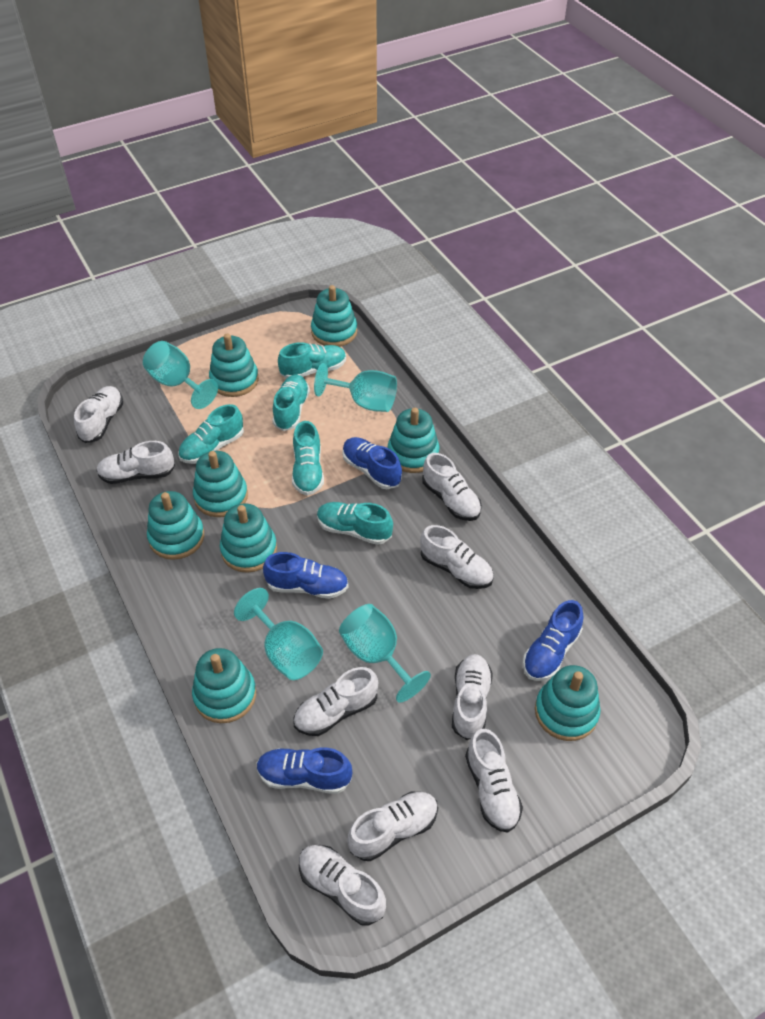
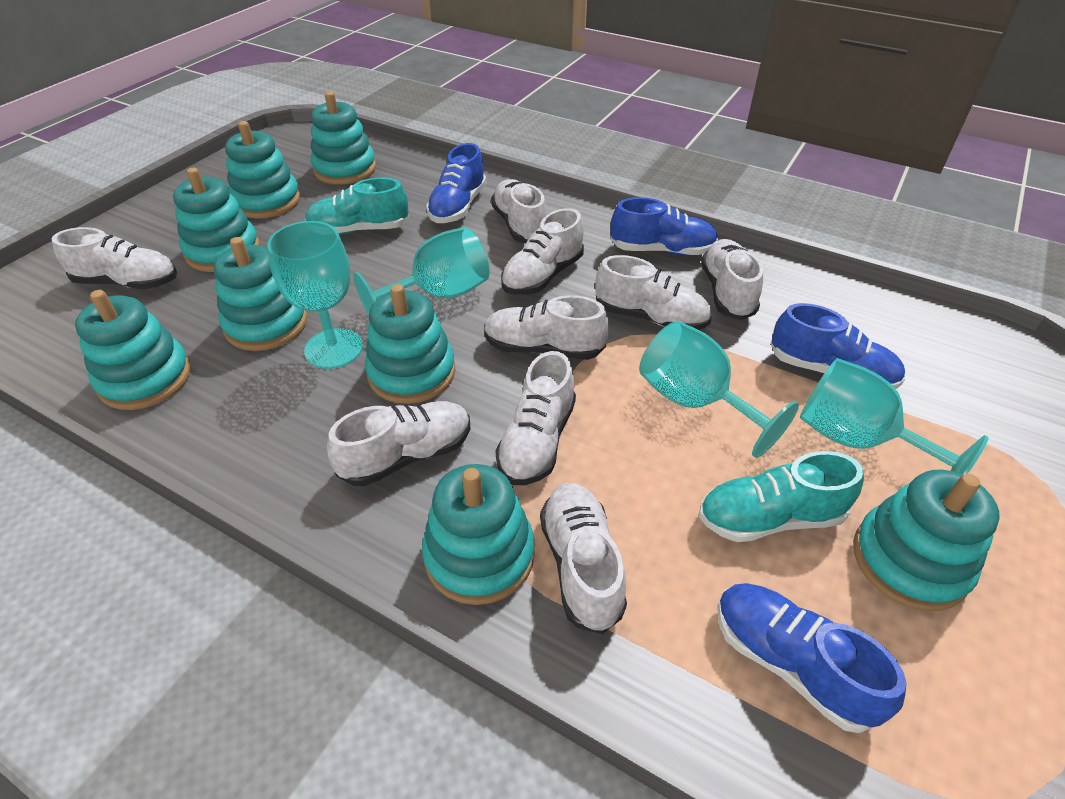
turquoise shoe: [178,404,244,464] [272,374,310,431] [278,342,346,379] [292,421,324,496] [317,502,393,545] = 5 -> [304,177,409,235] [699,451,864,542] = 2

